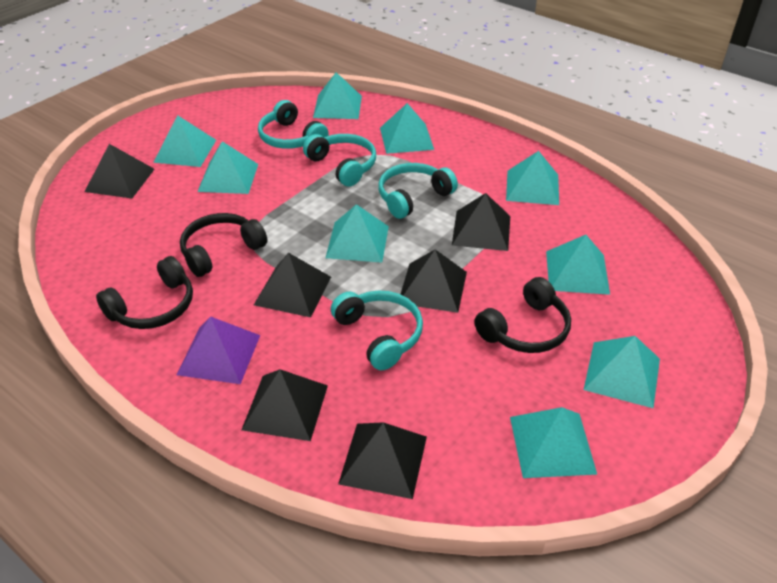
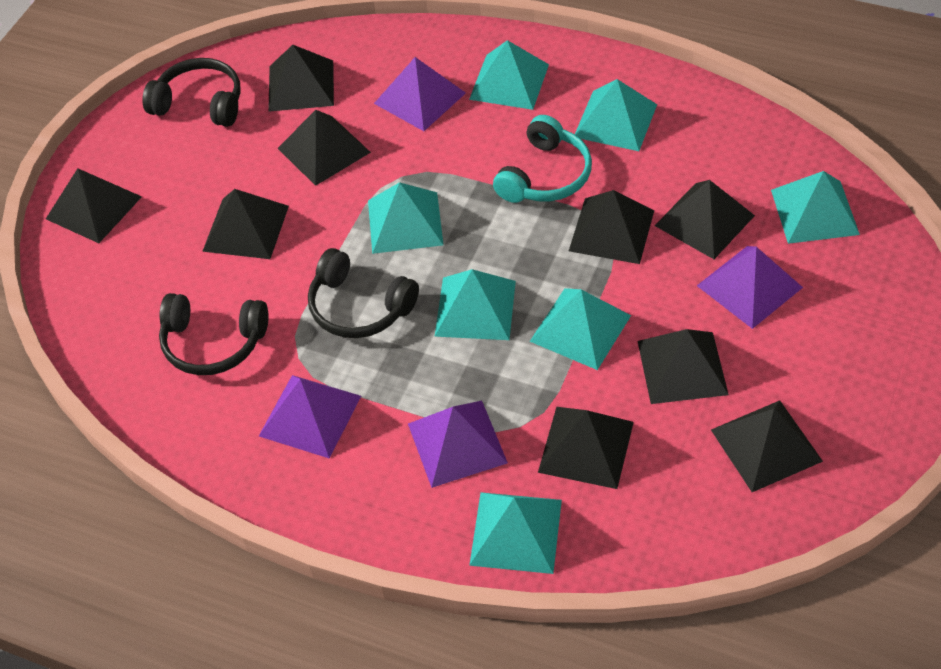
black pyramid: [85,144,155,198] [242,369,328,441] [254,253,331,317] [338,422,427,499] [401,249,467,313] [452,193,510,251] = 6 -> [46,168,142,243] [202,189,289,259] [268,45,334,112] [278,110,371,186] [538,407,634,489] [569,190,654,264] [637,329,729,404] [655,180,755,259] [711,400,823,492] = 9
purple pyramid: [176,316,260,384] = 1 -> [259,375,361,458] [374,57,466,131] [408,401,508,488] [697,246,803,329] = 4
turquoise headphones: [258,100,328,149] [303,134,376,187] [331,291,423,370] [378,163,458,219] = 4 -> [493,115,592,203] = 1
turquoise pyramid: [153,115,216,167] [197,141,258,194] [313,72,362,119] [325,204,389,263] [380,103,434,154] [506,151,559,205] [510,407,597,478] [546,235,610,295] [584,336,660,408] = 9 -> [368,182,444,254] [435,269,516,340] [469,40,549,110] [469,492,562,574] [530,288,631,370] [575,79,657,151] [771,171,860,244] = 7

